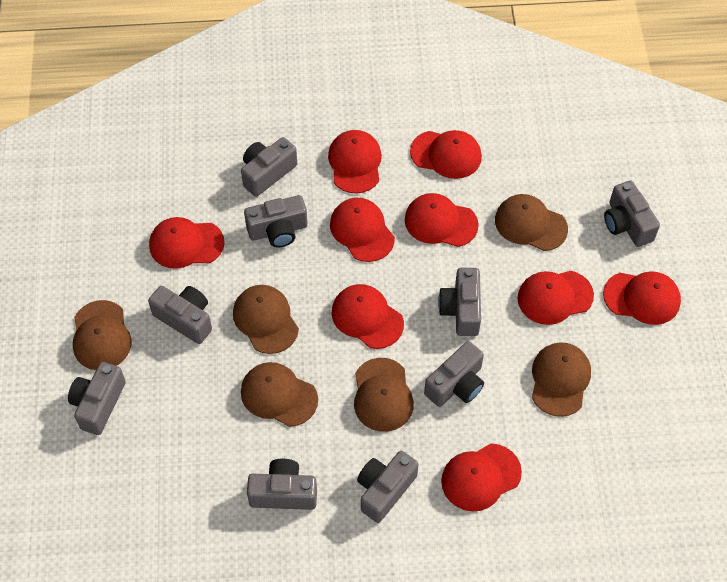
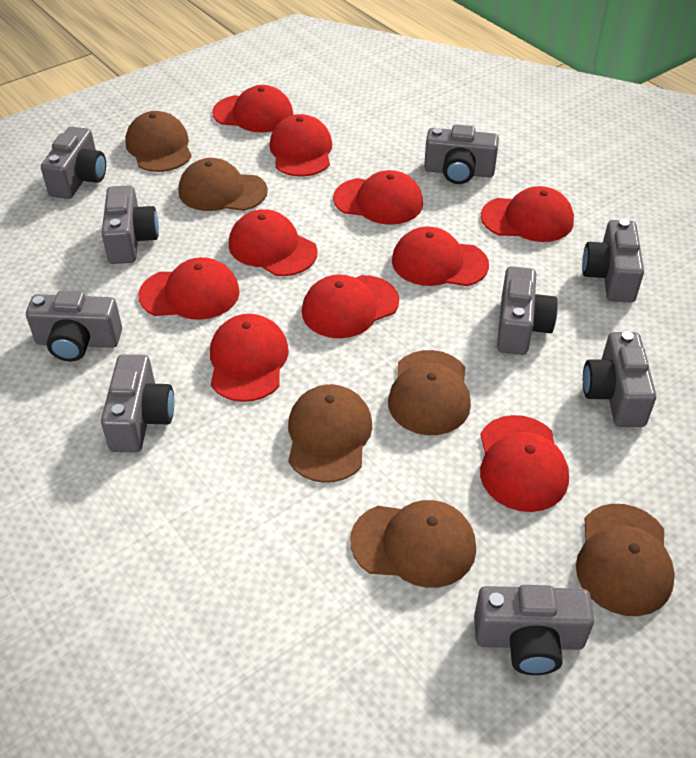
red cap: [149,217,225,269] [328,130,382,193] [330,198,395,262] [332,284,404,349] [405,193,479,247] [410,130,482,179] [441,443,522,512] [517,271,594,325] [603,271,681,325] = 9 -> [138,257,240,320] [210,314,289,402] [212,85,294,132] [229,209,317,276] [269,114,332,177] [302,274,399,338] [333,170,423,225] [392,227,489,286] [480,415,569,512] [481,186,574,242] = 10

